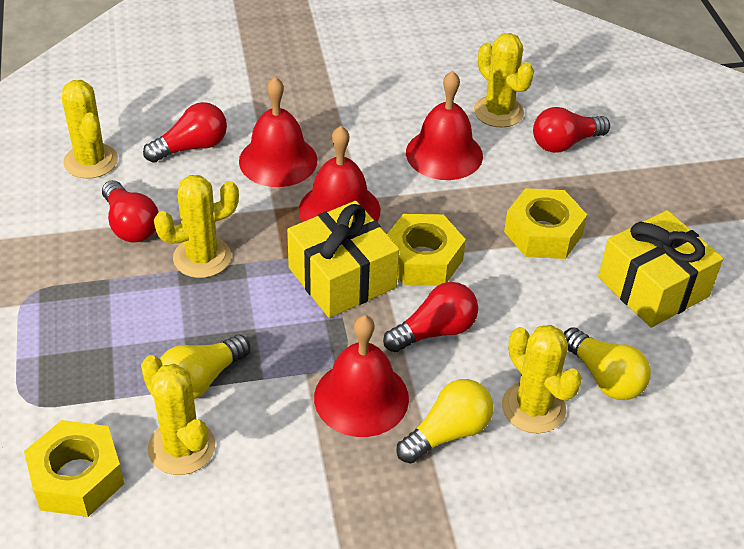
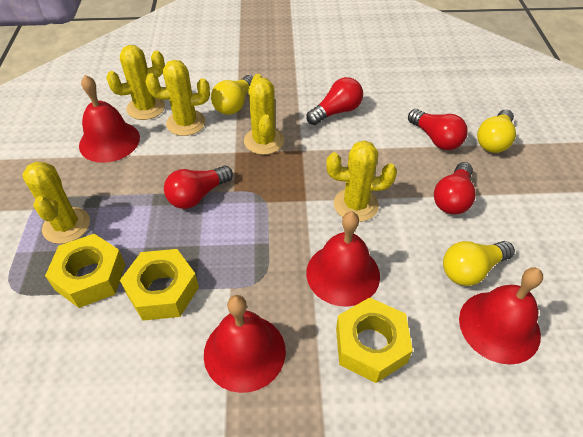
yellow gift: [287,201,399,318] [598,210,723,327] = 2 -> none = 0

